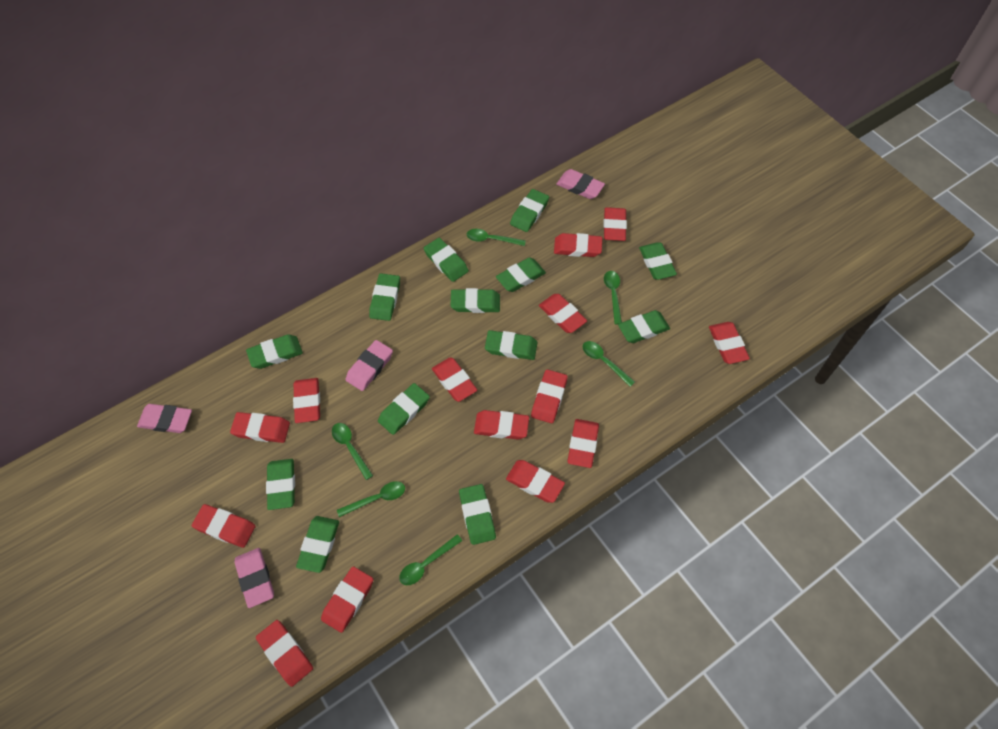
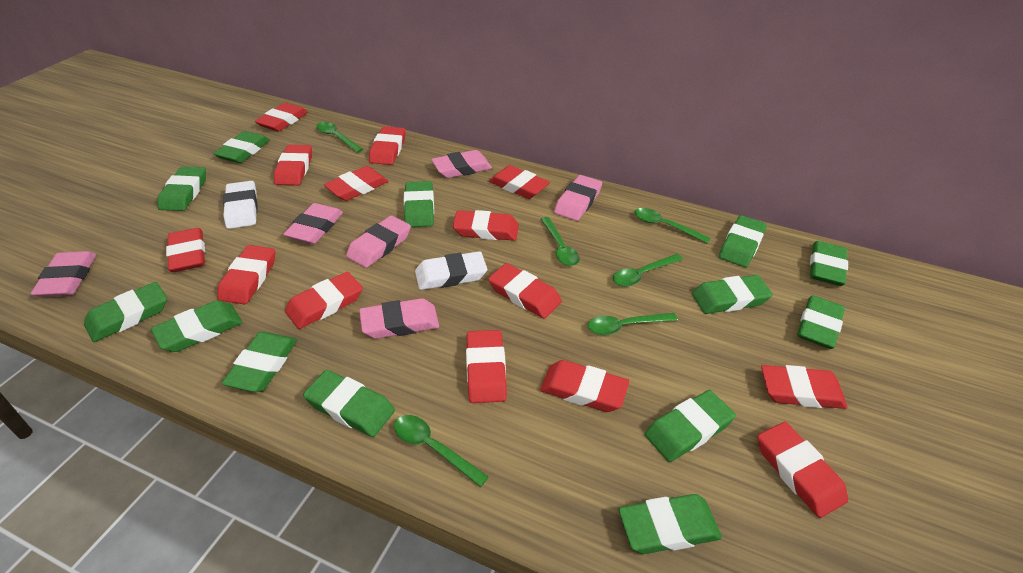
pink eraser: [137,404,192,433] [234,548,274,608] [346,340,393,391] [556,169,605,199] = 4 -> [31,251,97,297] [283,203,343,244] [346,216,411,268] [359,298,439,339] [431,150,492,178] [554,175,602,221] = 6
white eraser: none = 0 -> [223,181,258,229] [415,251,487,290] = 2

